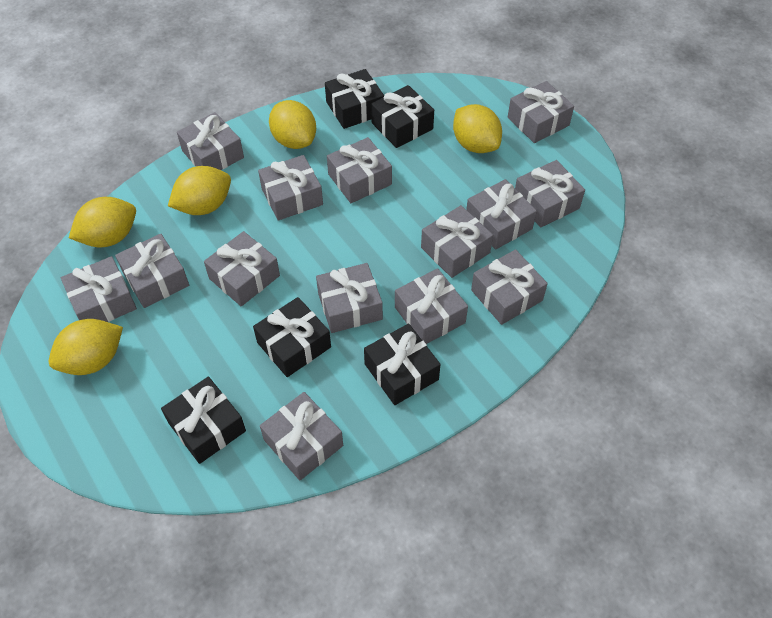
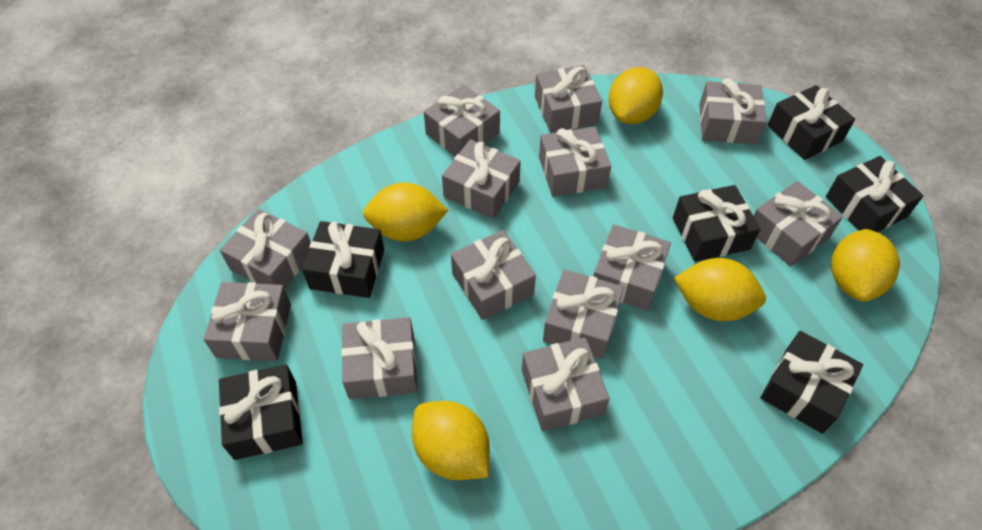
black gift: [161,376,246,464] [253,297,331,377] [325,69,384,129] [364,324,441,405] [371,85,434,148] = 5 -> [219,364,303,460] [302,221,384,298] [673,185,760,262] [760,331,863,434] [767,85,855,160] [826,156,924,232] = 6
grey gift: [61,256,137,322] [115,234,189,308] [177,112,244,170] [204,231,280,306] [258,155,323,221] [260,392,343,480] [316,263,383,333] [327,137,392,203] [395,268,468,344] [421,205,493,278] [466,179,537,250] [471,249,548,325] [508,81,574,143] [515,160,585,228] = 14 -> [204,282,291,361] [220,209,311,289] [341,317,417,399] [424,84,500,156] [442,139,521,219] [451,230,536,320] [522,337,610,431] [535,65,602,133] [539,126,611,197] [543,270,624,359] [593,224,671,311] [699,78,767,144] [754,181,843,267] = 13

